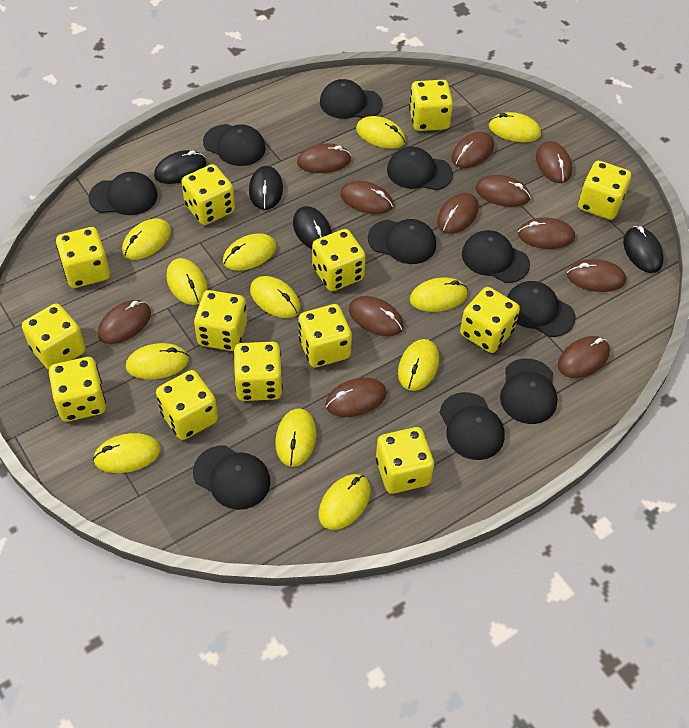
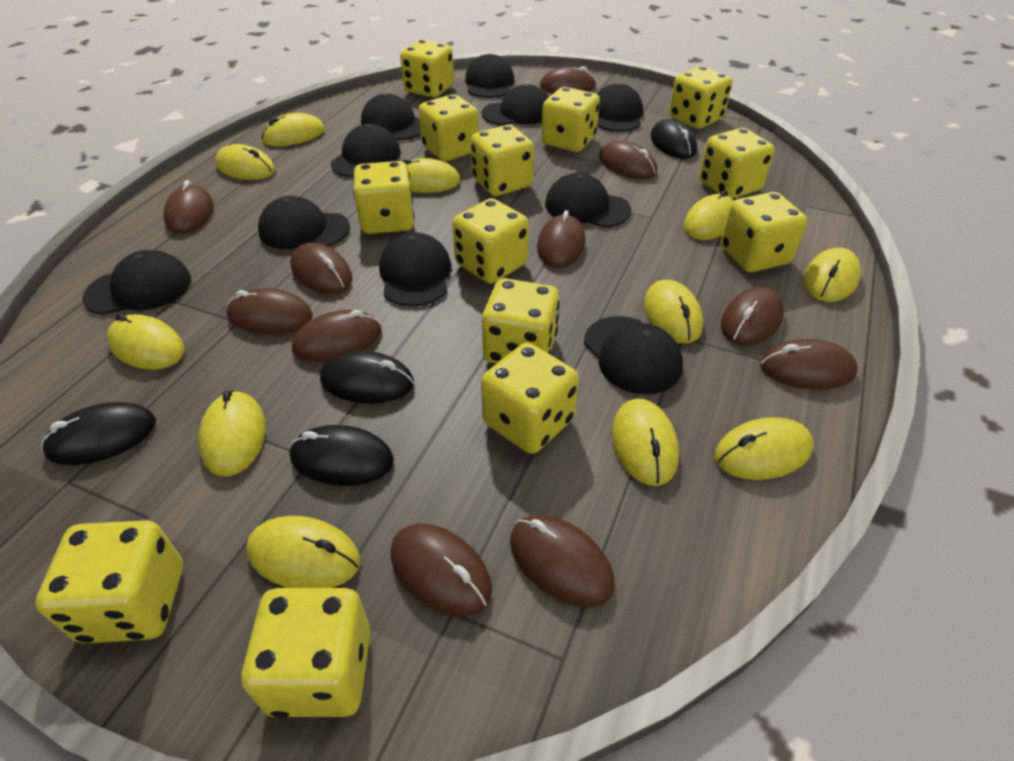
brown mouse: [98,300,151,344] [297,143,351,173] [325,377,387,417] [340,181,393,214] [349,296,404,336] [437,193,478,234] [452,132,494,168] [476,175,531,207] [518,218,575,249] [536,141,572,183] [558,336,610,378] [567,259,626,292] = 12 -> [164,180,214,234] [226,288,313,334] [290,243,352,294] [292,310,382,362] [391,524,492,616] [510,515,615,607] [537,210,585,268] [540,66,596,93] [599,140,657,179] [721,287,784,345] [760,339,858,390] = 11
yellow mouse: [93,433,161,473] [122,218,171,260] [126,343,189,379] [166,258,207,305] [223,233,276,271] [250,276,300,318] [275,408,316,467] [318,474,371,530] [356,116,406,149] [398,339,439,391] [410,278,468,312] [489,112,541,142] = 12 -> [107,314,184,370] [198,391,266,476] [215,144,275,180] [246,516,361,588] [262,113,325,146] [402,158,461,193] [612,398,679,486] [644,280,703,344] [684,190,734,240] [715,417,814,480] [804,247,861,302] = 11

